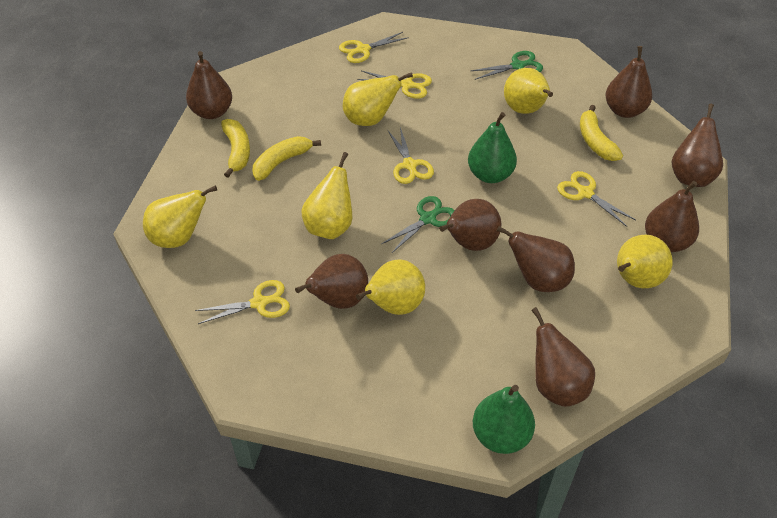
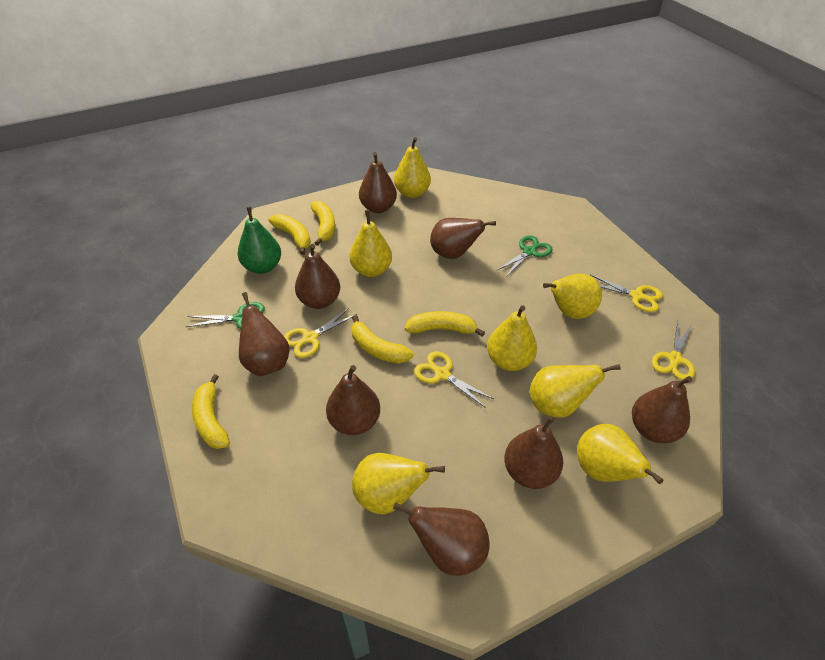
green pear: [468,112,517,183] [473,385,535,454] = 2 -> [237,207,281,274] = 1
yellow banana: [221,119,250,178] [252,136,321,181] [580,105,623,161] = 3 -> [192,374,230,449] [269,214,311,255] [311,201,335,246] [352,315,414,364] [405,311,485,337] = 5
yellow pear: [143,186,217,248] [301,152,352,239] [343,72,413,126] [356,259,425,315] [504,68,553,114] [617,235,673,288] = 6 -> [349,210,392,277] [352,453,445,515] [394,137,431,198] [487,305,537,371] [529,364,621,418] [543,274,602,319] [577,424,663,484] = 7
yellow scissors: [195,280,290,324] [339,32,409,63] [357,71,432,99] [388,127,434,184] [557,171,636,227] = 5 -> [284,308,357,358] [414,351,494,408] [590,274,663,312] [652,322,695,380] = 4

